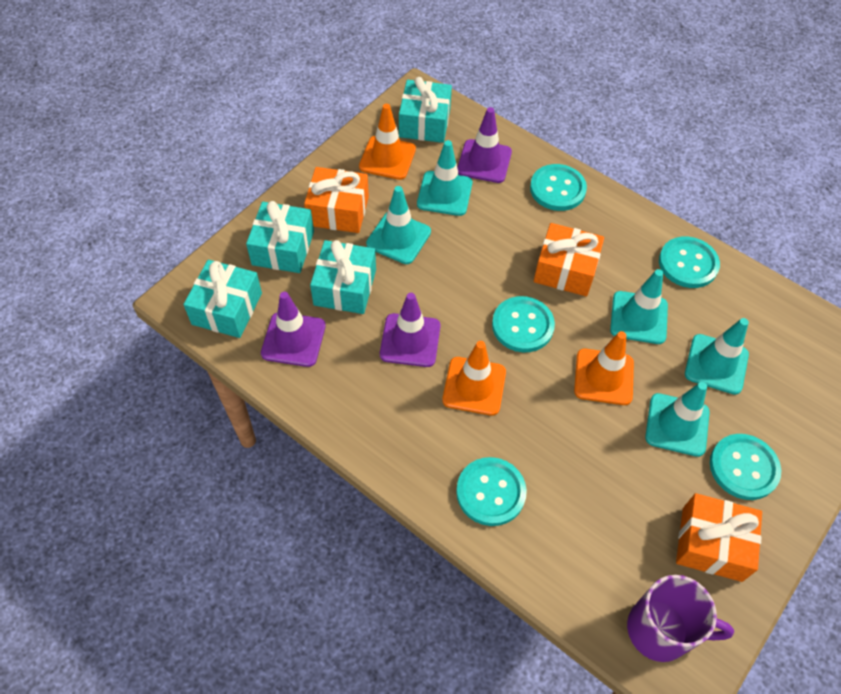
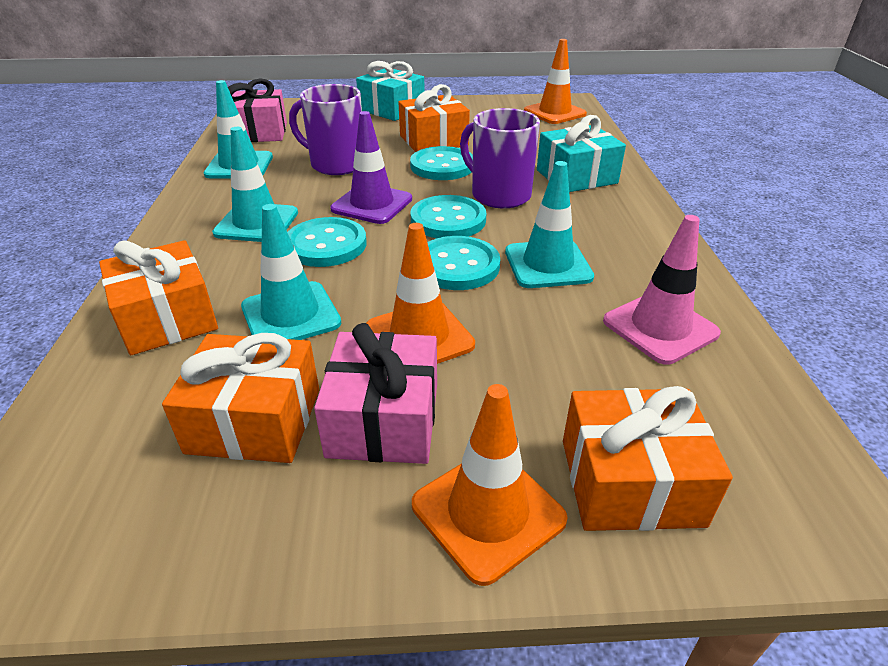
orange gift: [304,167,369,233] [534,223,604,296] [676,493,762,582] = 3 -> [99,240,218,355] [162,333,319,463] [399,84,470,152] [563,386,733,531] = 4
pink gift: none = 0 -> [228,78,287,142] [314,323,437,464] = 2
pink traffic cone: none = 0 -> [603,215,721,365] = 1
purple mug: [627,575,734,662] = 1 -> [289,84,362,175] [460,108,540,208] = 2
purple traffic cone: [261,292,326,367] [380,293,441,367] [457,107,512,183] = 3 -> [330,111,412,224] = 1
turquoise button: [456,457,527,526] [492,296,555,352] [530,164,587,211] [659,236,720,288] [710,434,781,500] = 5 -> [287,217,367,267] [410,146,473,180] [411,195,486,238] [427,236,500,290] = 4
turquoise gift: [183,260,262,338] [246,201,314,273] [310,240,376,314] [399,77,452,143] = 4 -> [356,61,425,121] [537,115,626,192] = 2
turquoise traffic cone: [366,186,431,264] [417,140,472,216] [610,269,668,344] [645,382,710,457] [685,318,749,395] = 5 -> [204,80,273,178] [212,127,298,242] [241,204,341,340] [505,161,594,288] = 4

